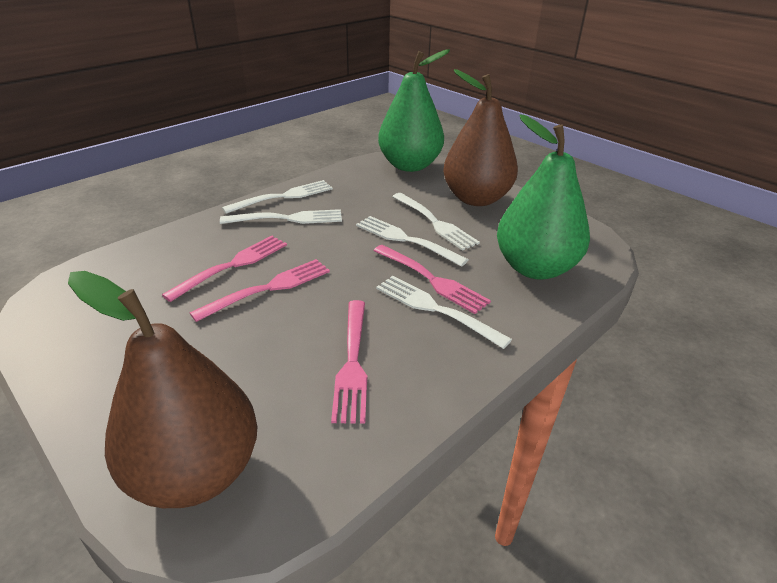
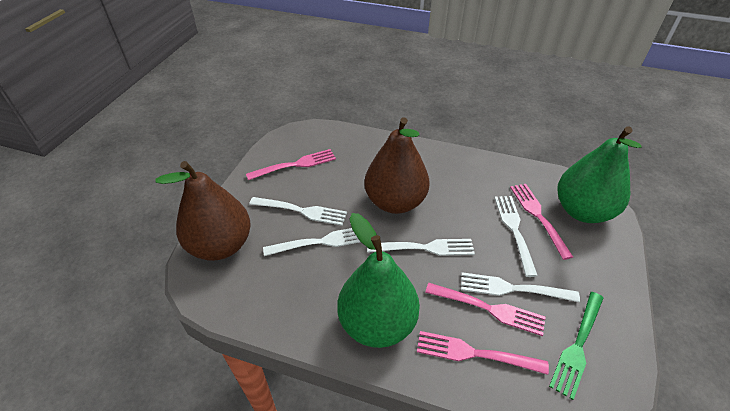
green fork: none = 0 -> [549,292,603,400] = 1

